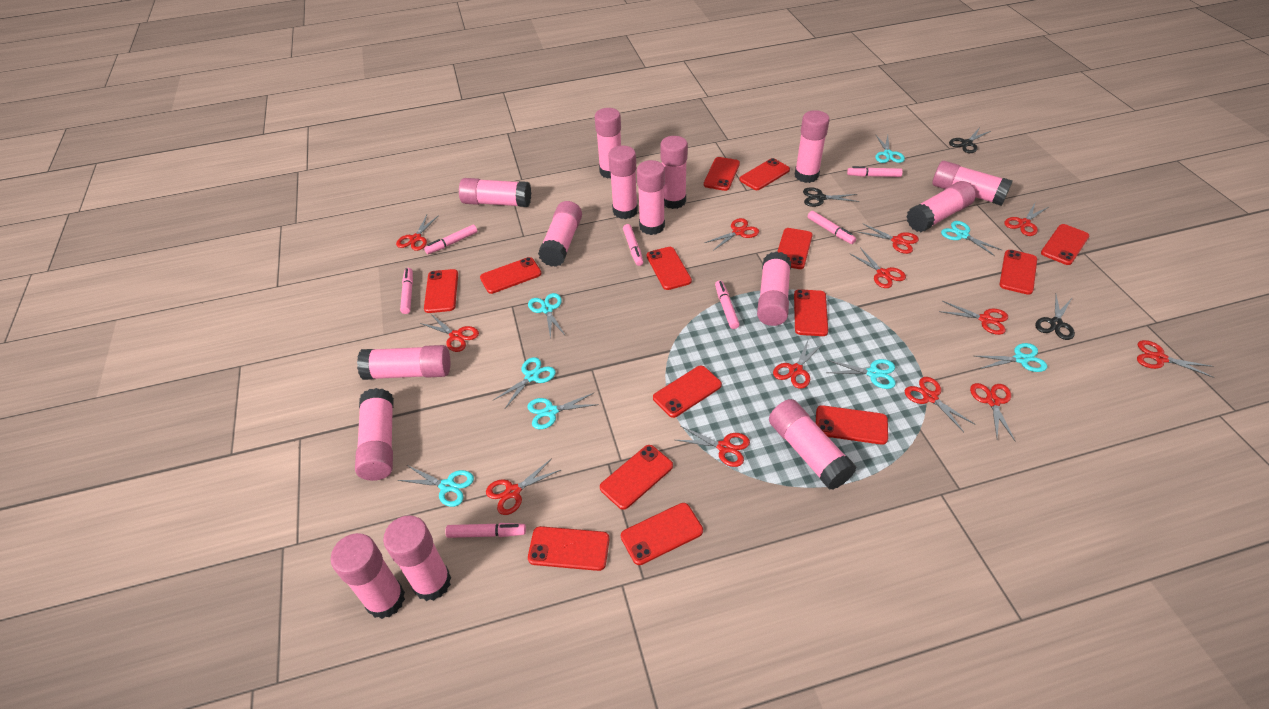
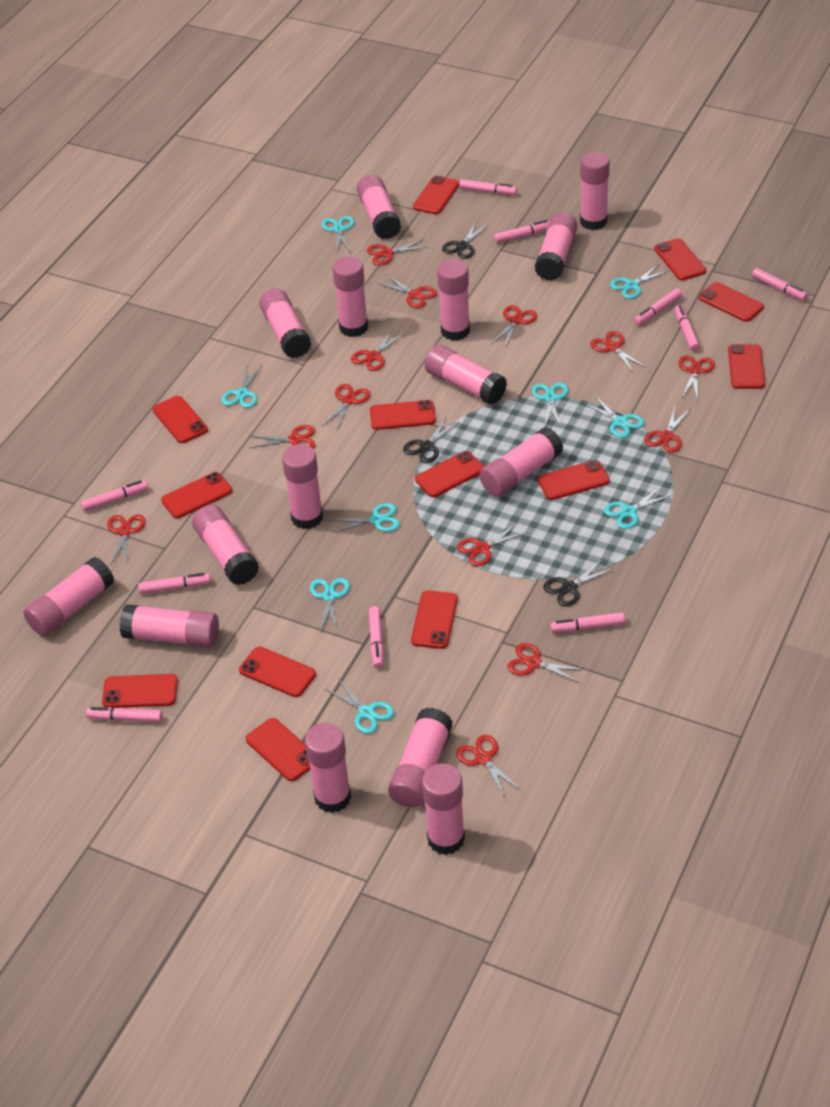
pink marker: [400,268,413,314] [424,225,478,254] [445,523,526,538] [623,224,643,266] [715,280,740,329] [808,211,856,244] [847,166,903,177] = 7 -> [81,480,148,511] [86,707,163,722] [138,573,211,594] [369,606,384,668] [459,179,517,195] [494,220,549,243] [550,612,625,633] [634,289,682,325] [674,305,700,351] [752,268,808,301] = 10
red phone: [424,269,458,313] [480,257,542,294] [528,526,610,571] [600,445,673,510] [621,503,703,565] [647,247,692,290] [653,365,722,418] [704,157,740,191] [739,158,790,190] [777,228,813,269] [794,289,828,336] [816,405,888,445] [999,250,1037,295] [1041,224,1090,265] = 14 -> [102,674,178,708] [152,396,208,443] [161,472,232,518] [239,647,316,697] [246,718,310,781] [370,400,436,430] [411,590,458,649] [413,176,459,214] [415,451,485,497] [538,460,610,500] [654,238,706,280] [699,282,764,322] [728,344,765,389] = 13
turquoise scissors: [398,465,474,507] [494,357,556,408] [527,392,599,429] [528,293,565,339] [826,359,896,389] [875,134,905,163] [941,221,1003,256] [975,343,1047,372] = 8 -> [222,363,262,408] [310,578,350,632] [322,216,354,253] [325,678,394,734] [329,503,400,533] [532,383,568,428] [583,395,645,438] [604,486,672,529] [610,264,668,299] = 9

